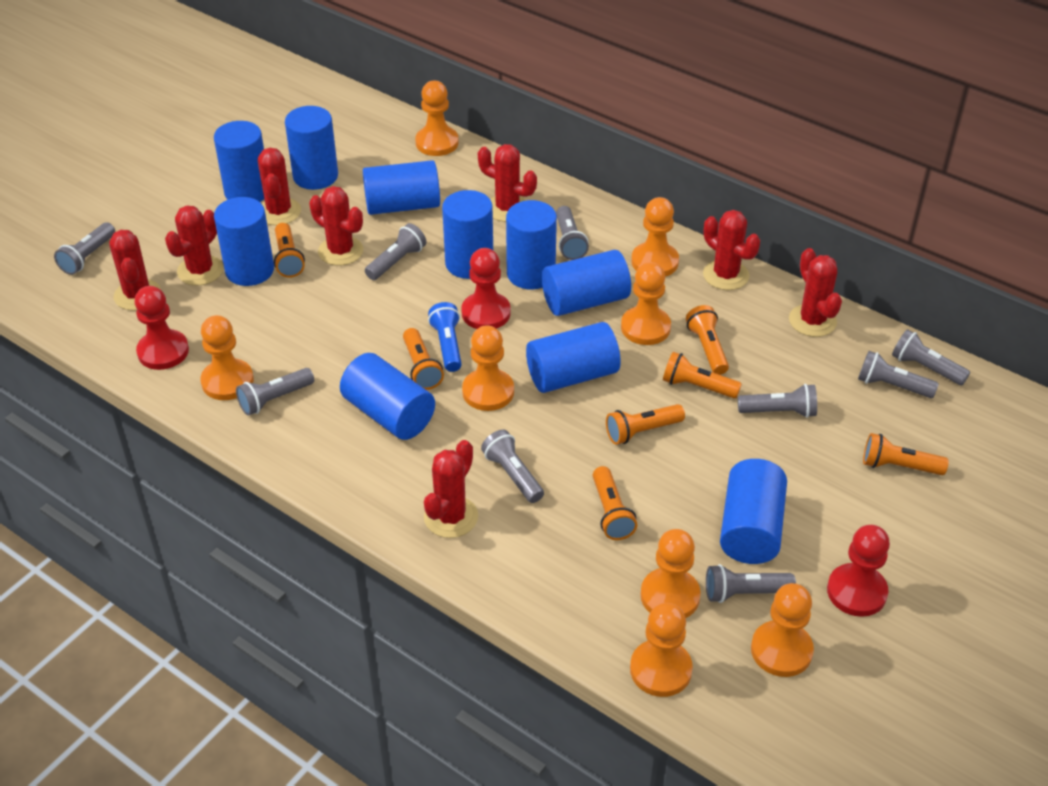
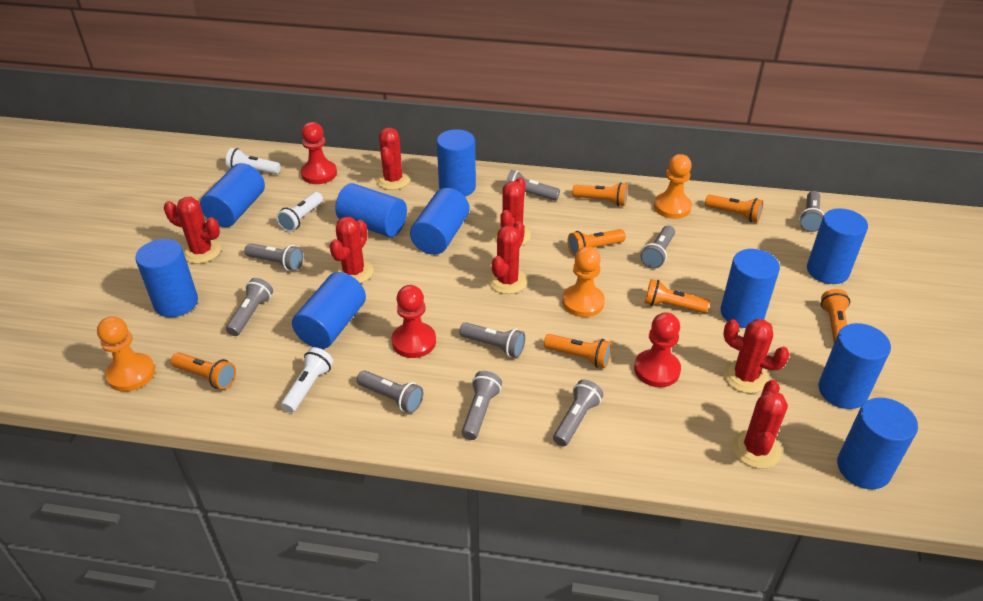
blue flashlight: [428,302,462,372] = 1 -> none = 0
orange pawn: [200,315,254,400] [415,81,459,156] [462,325,514,411] [621,262,671,345] [630,603,693,697] [631,197,679,277] [641,529,701,618] [751,583,814,677] = 8 -> [97,316,155,392] [562,246,605,317] [654,154,692,219] = 3
red cactus: [109,230,161,311] [165,205,223,286] [258,148,301,225] [309,186,363,266] [424,440,478,538] [478,144,537,222] [703,210,760,290] [789,248,842,337] = 8 -> [164,197,221,264] [329,217,373,283] [376,127,410,190] [488,221,528,294] [494,177,531,245] [723,319,790,393] [732,380,788,469] = 7
white flashlight: none = 0 -> [226,148,281,174] [276,192,323,232] [281,347,333,413] = 3

